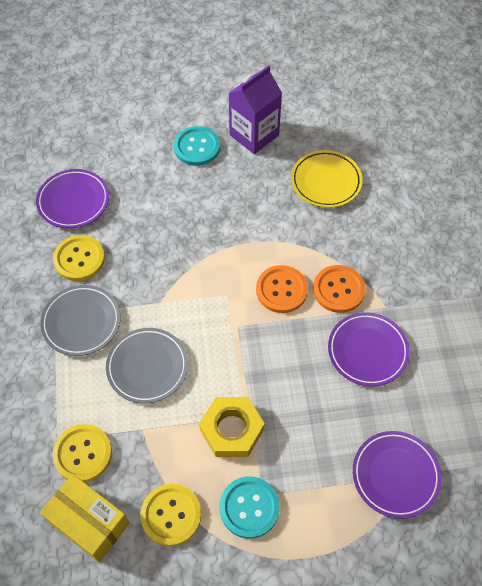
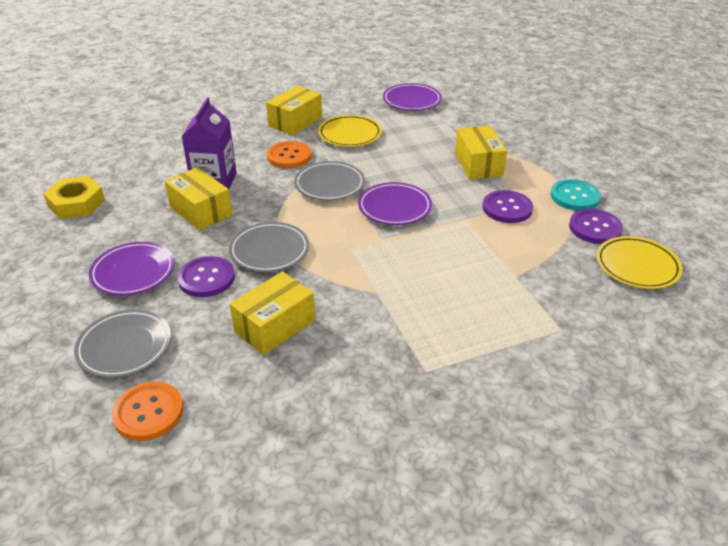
grey plate: [40,285,121,356] [106,328,188,404] = 2 -> [74,309,171,378] [229,222,309,272] [294,161,365,201] = 3
purple button: none = 0 -> [177,256,235,297] [483,190,533,223] [569,209,623,244] = 3
turquoise button: [174,126,220,166] [219,476,280,539] = 2 -> [550,179,601,211] = 1
yellow box: [40,474,130,562] = 1 -> [164,167,232,231] [230,271,315,355] [266,86,322,135] [455,126,507,179] = 4
yellow button: [52,424,112,482] [53,235,105,281] [140,484,201,546] = 3 -> none = 0
yellow plate: [291,150,363,208] = 1 -> [318,115,382,147] [596,236,682,289] = 2

